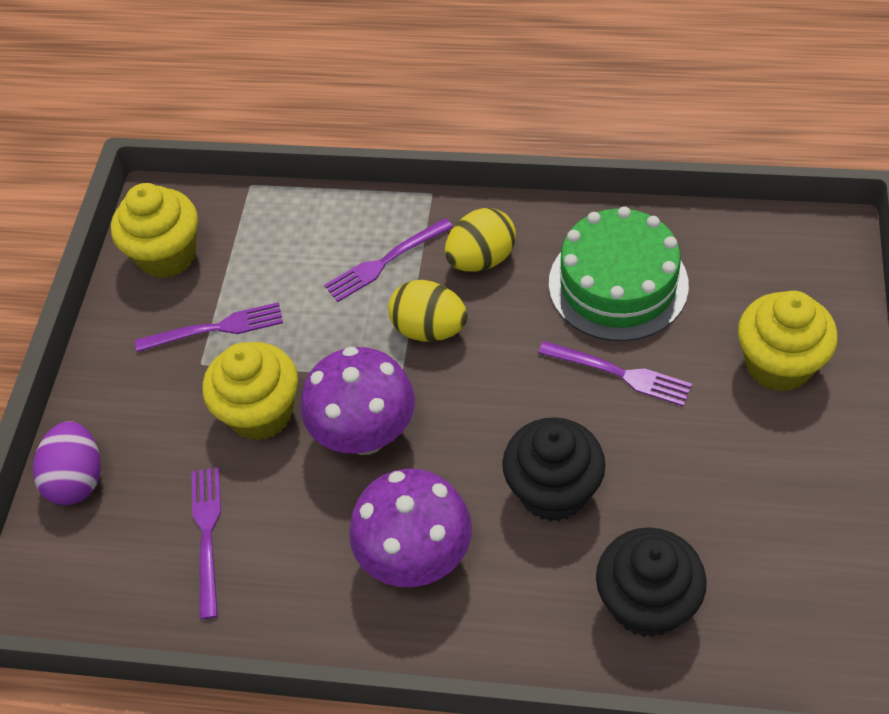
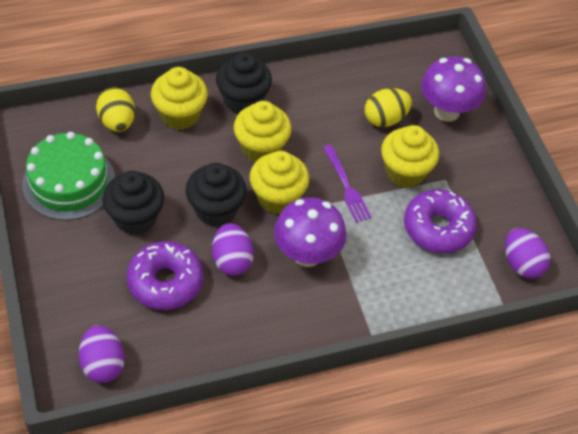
black cupcake: [502,417,606,521] [596,527,707,637] = 2 -> [102,171,164,235] [186,163,247,227] [216,52,272,114] = 3
purple donut: none = 0 -> [127,241,204,310] [404,190,477,253] = 2
purple egg: [33,421,101,505] = 1 -> [79,325,125,383] [212,223,254,276] [505,228,551,279] = 3
purple fork: [135,302,283,352] [192,467,221,619] [324,218,453,302] [538,341,692,407] = 4 -> [323,145,372,223] = 1
yellow cupcake: [111,183,198,278] [203,342,298,441] [738,291,838,392] = 3 -> [151,67,208,130] [234,101,292,162] [250,151,309,214] [381,125,439,188] = 4

